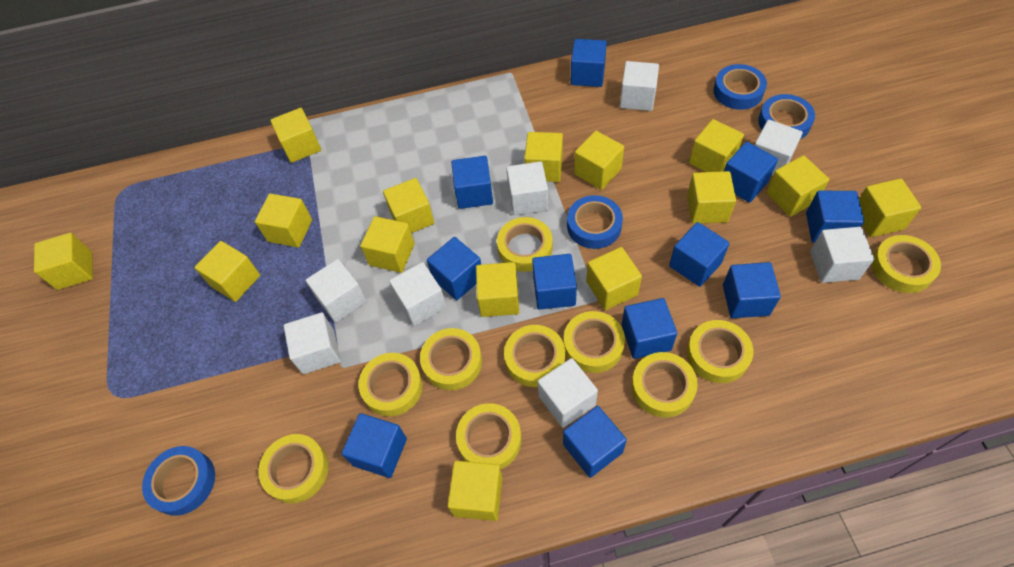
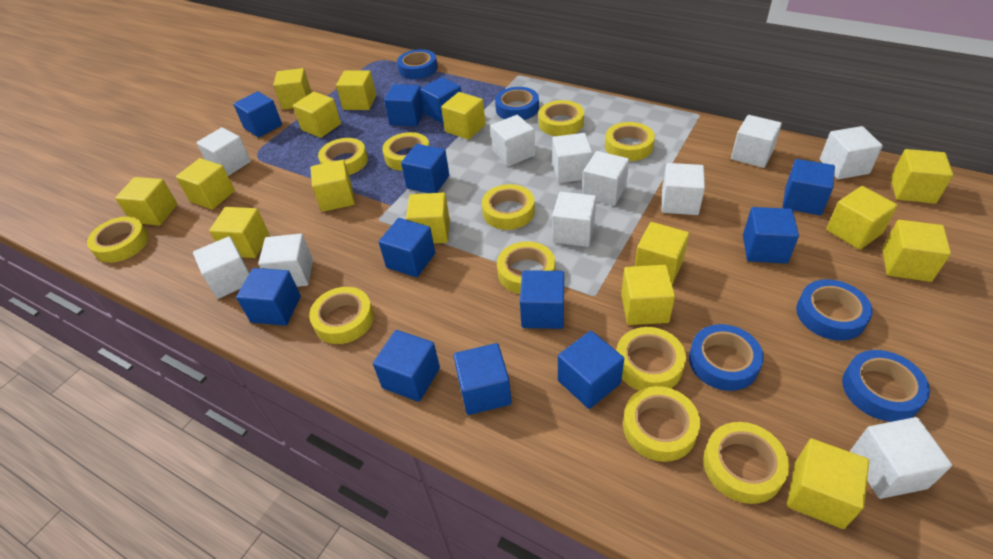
blue cube: [341,413,407,478] [427,237,481,300] [451,156,493,209] [532,254,577,310] [563,406,627,478] [571,39,607,87] [622,298,677,359] [669,222,730,287] [723,262,781,318] [724,142,778,203] [806,191,864,243] = 11 -> [233,91,282,138] [236,268,301,326] [373,330,440,402] [379,218,435,277] [384,84,424,126] [401,144,449,193] [420,77,462,124] [453,343,512,415] [520,270,564,329] [558,331,624,409] [743,207,799,264] [782,159,835,215] = 12
blue tape: [142,446,215,516] [567,195,623,249] [713,64,767,110] [758,94,815,139] = 4 -> [397,49,438,79] [495,87,539,120] [689,324,764,391] [796,279,873,341] [842,350,930,422] = 5
white cube: [284,312,341,374] [306,259,367,323] [389,262,447,326] [506,161,548,215] [538,358,598,428] [620,61,659,111] [754,120,803,176] [810,227,874,283] = 8 -> [193,236,249,299] [196,128,251,176] [258,234,313,287] [490,115,535,166] [552,133,593,183] [552,192,596,247] [583,151,629,206] [662,163,705,215] [731,115,782,168] [820,126,883,179] [850,417,952,499] = 11
yellow tape: [258,434,329,503] [359,353,423,416] [420,328,482,390] [456,403,521,469] [497,217,553,272] [504,325,565,387] [564,311,625,373] [631,352,698,418] [687,320,753,383] [871,235,941,293] = 10 -> [87,216,149,263] [309,287,374,344] [318,138,368,175] [382,132,430,171] [482,184,535,230] [497,241,555,294] [538,100,584,136] [605,122,655,161] [616,327,686,391] [623,386,700,462] [703,422,789,504] = 11

